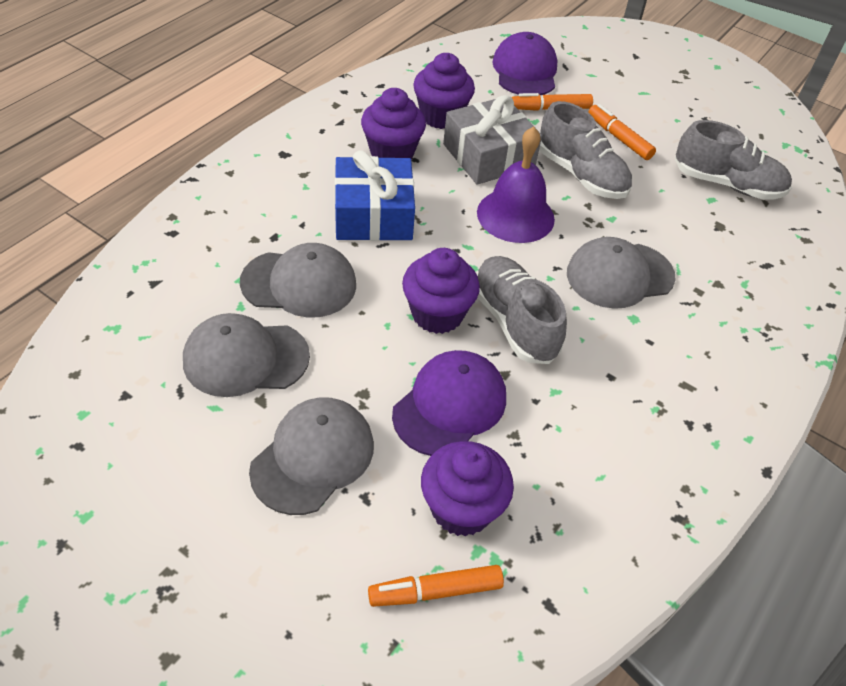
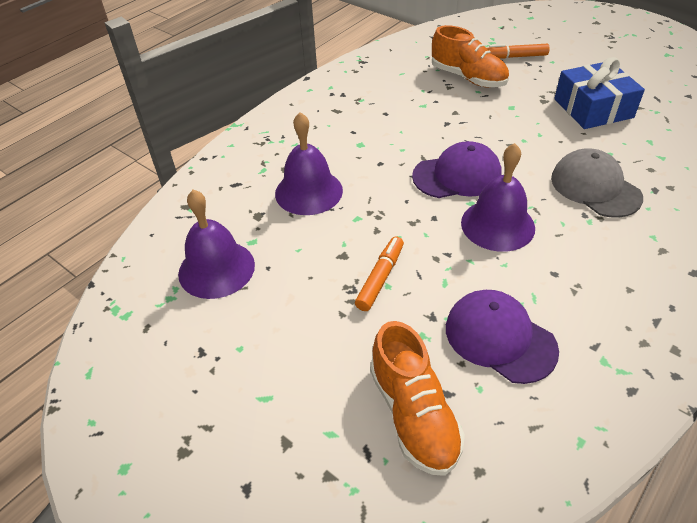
grey cap: [183,313,310,397] [240,243,356,318] [249,397,374,515] [567,237,676,309] = 4 -> [551,149,643,218] = 1
grey gift: [443,95,542,185] = 1 -> none = 0
grey shoe: [476,256,567,364] [539,101,632,199] [675,120,792,200] = 3 -> none = 0
orange marker: [368,565,504,607] [512,93,593,111] [588,104,656,160] = 3 -> [355,236,404,311] [487,44,550,59] = 2
orange shoe: none = 0 -> [370,321,465,476] [432,25,509,88] = 2
purple bell: [477,126,555,243] = 1 -> [178,190,255,299] [275,112,343,215] [461,143,535,252] = 3
purple cupcake: [361,88,426,159] [402,248,480,334] [413,53,475,129] [421,441,514,537] = 4 -> none = 0

